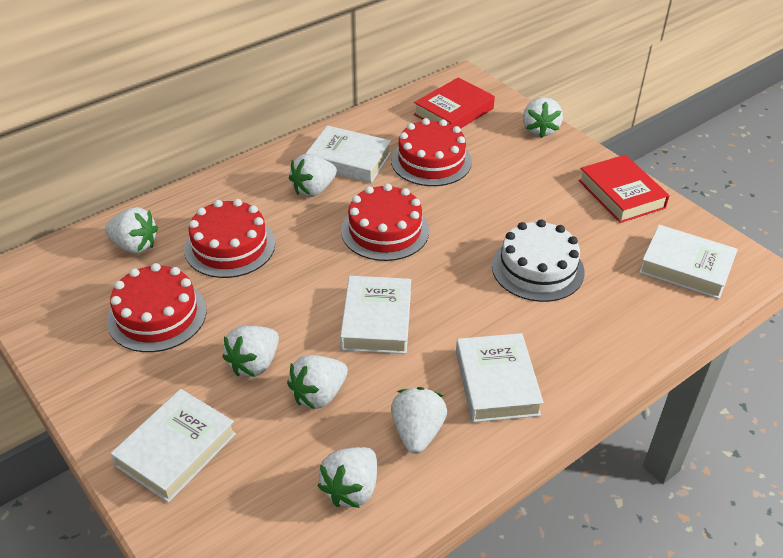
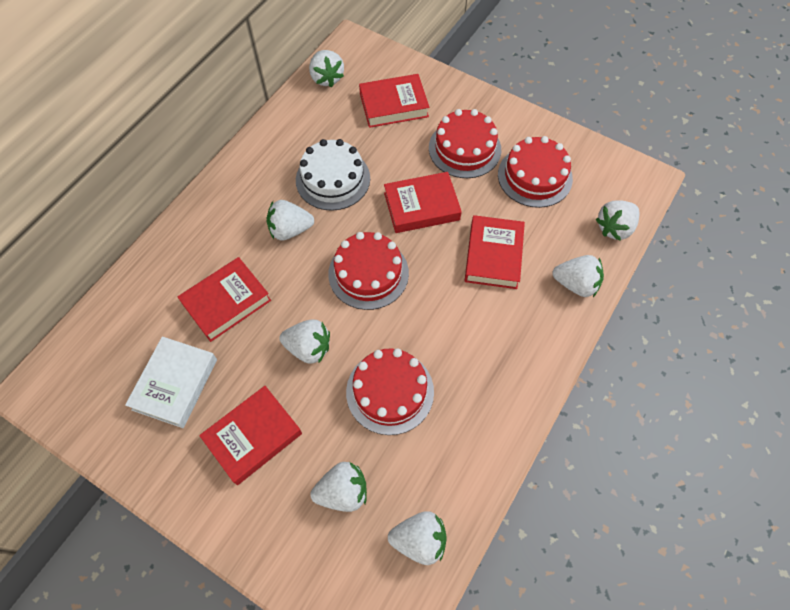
red book: [414,77,495,129] [578,155,670,223] = 2 -> [178,257,271,342] [199,386,302,485] [359,74,429,128] [384,172,462,233] [465,215,525,289] = 5
white book: [111,389,236,503] [306,126,391,183] [340,276,411,354] [456,333,544,422] [639,225,738,299] = 5 -> [125,337,217,428] = 1

